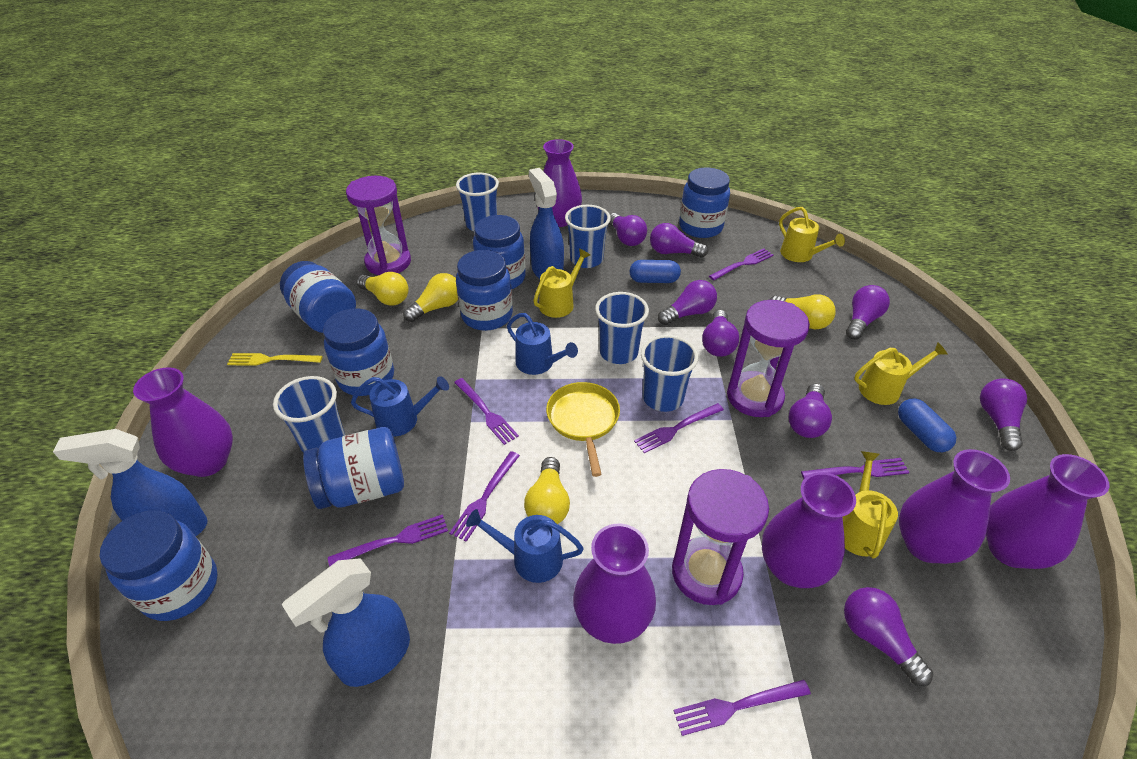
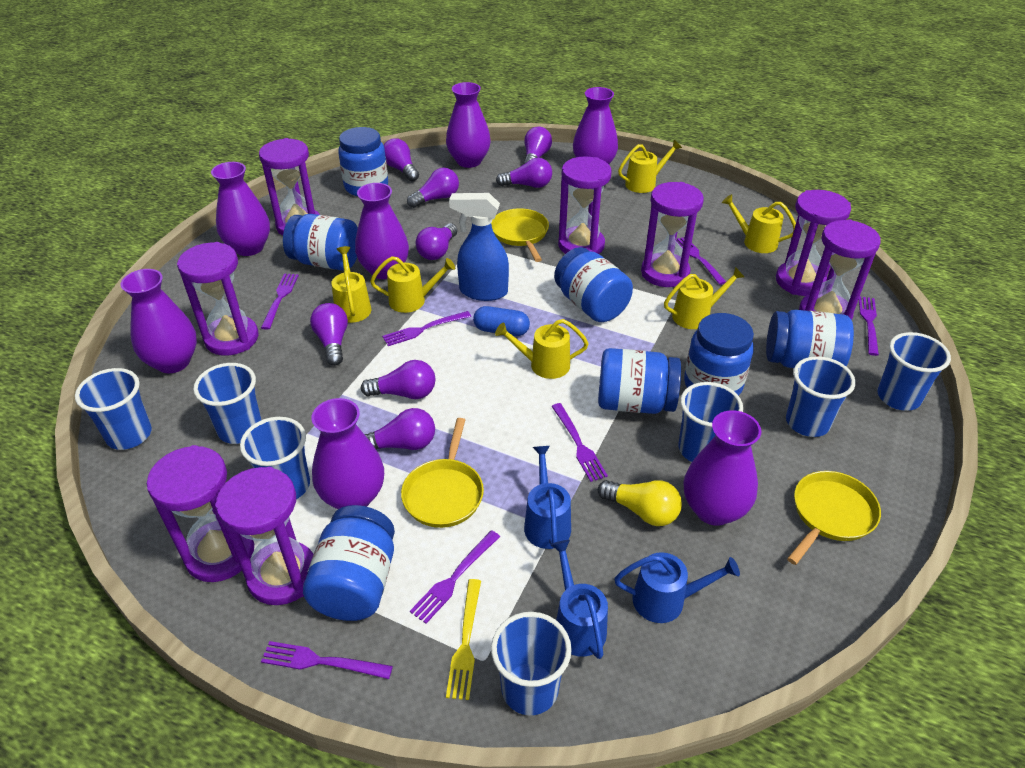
blue capsule: [630,260,681,283] [898,398,956,452] = 2 -> [473,306,530,336] = 1
blue cup: [273,376,345,453] [456,173,499,231] [565,205,611,268] [595,292,649,364] [641,335,699,412] = 5 -> [75,368,152,450] [193,363,261,444] [240,417,310,499] [491,612,572,715] [678,382,743,462] [786,356,855,437] [877,332,951,411] = 7
blue spray bottle: [53,429,207,536] [281,558,410,687] [529,168,564,279] = 3 -> [449,193,509,301] = 1
purple hourglass: [346,176,411,275] [672,469,769,605] [727,300,810,417] = 3 -> [147,445,254,582] [177,242,258,356] [215,467,313,605] [259,138,320,236] [558,157,612,254] [641,182,704,287] [776,190,851,296] [799,219,881,320] = 8
purple vase: [133,367,233,477] [538,139,582,227] [573,524,656,644] [762,472,856,588] [899,449,1010,564] [986,454,1109,569] = 6 -> [121,269,197,373] [211,162,270,256] [311,398,384,509] [355,183,409,279] [446,82,491,168] [573,87,618,164] [684,410,761,526] = 7
yellow light bulb: [357,272,409,306] [403,273,458,322] [524,457,570,524] [769,294,836,329] = 4 -> [598,480,682,526] = 1
yellow pan: [546,382,620,477] = 1 -> [401,418,484,528] [491,208,549,262] [787,471,881,565] = 3
yellow watering can: [533,249,590,318] [779,207,845,262] [843,451,898,559] [854,342,948,405] = 4 -> [331,246,371,323] [370,256,455,313] [495,319,589,379] [618,140,682,193] [664,267,744,329] [722,194,796,253] = 6

